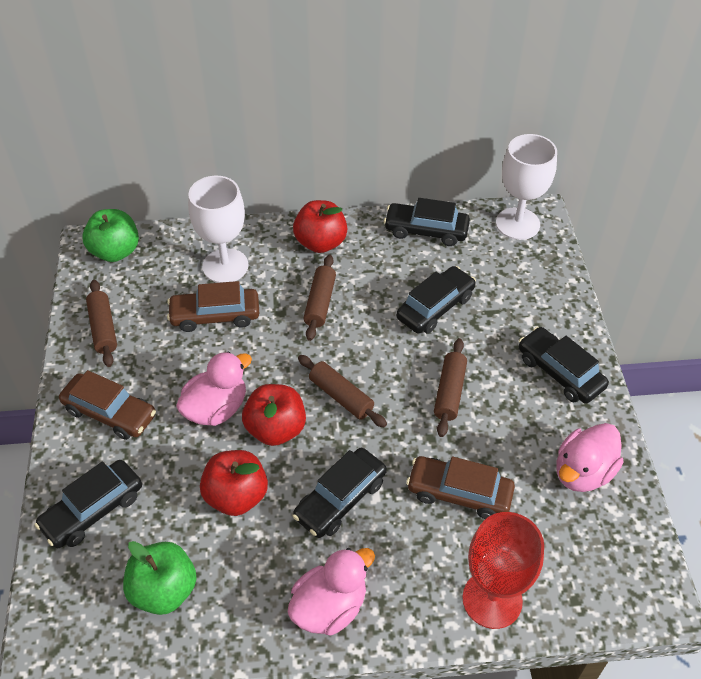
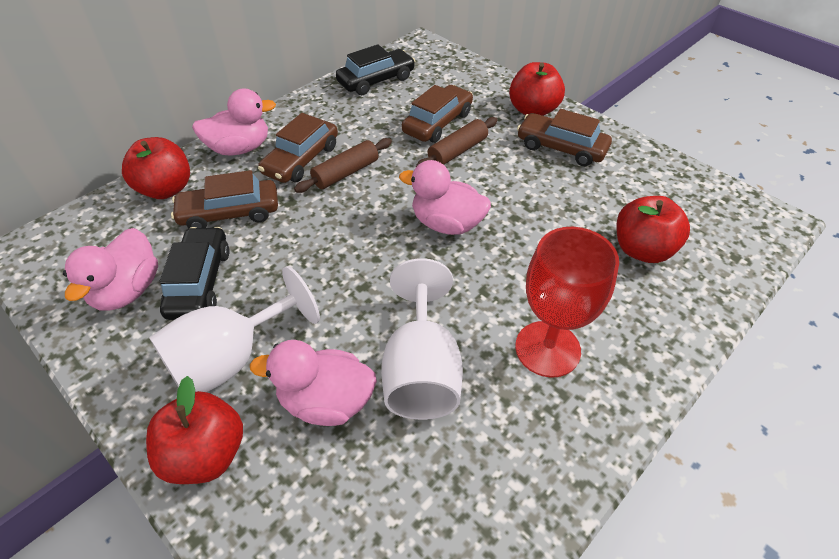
black car: [34,460,142,548] [292,448,387,538] [384,198,470,246] [396,266,476,334] [519,327,609,404] = 5 -> [159,227,230,320] [336,44,415,95] = 2
brown car: [59,370,156,440] [167,281,259,332] [406,456,515,519] = 3 -> [171,170,278,229] [258,113,338,183] [402,85,473,143] [517,109,612,166] = 4
brown rolling pin: [86,280,117,367] [298,355,387,427] [303,255,336,341] [434,338,467,437] = 4 -> [294,138,392,193] [416,117,498,167] = 2
green apple: [82,209,139,262] [123,541,197,615] = 2 -> none = 0
pink duck: [176,352,252,426] [288,548,375,635] [556,423,623,492] = 3 -> [63,228,158,311] [192,88,276,155] [250,340,377,426] [399,160,491,235] = 4
red apple: [200,450,268,516] [242,384,306,446] [293,200,347,253] = 3 -> [122,137,190,199] [146,376,243,484] [509,62,565,116] [617,196,690,263] = 4

